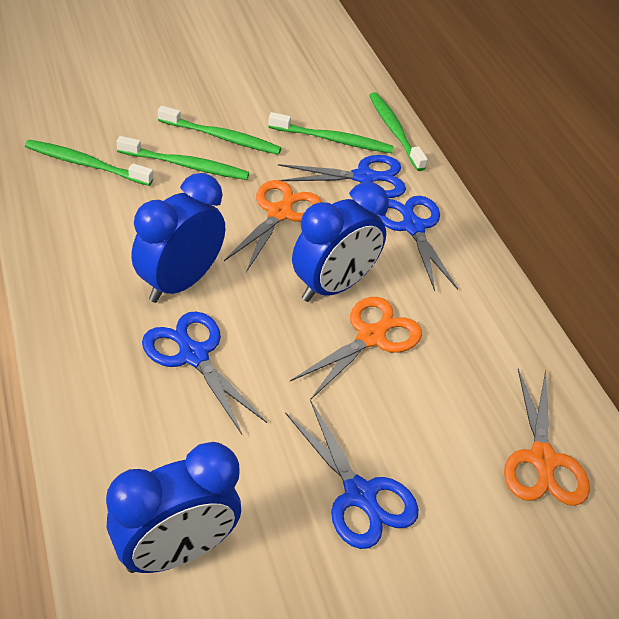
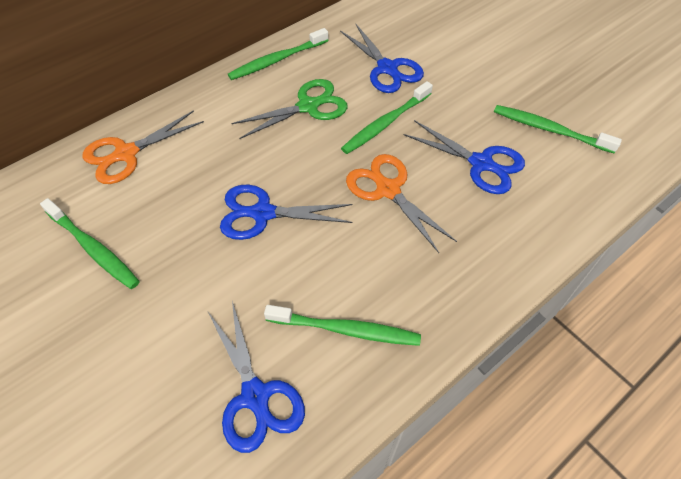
blue clock: [106,442,241,573] [131,173,225,303] [292,182,389,302] = 3 -> none = 0
green scissors: none = 0 -> [231,79,348,139] = 1
orange scissors: [224,180,322,272] [290,297,422,400] [504,369,590,506] = 3 -> [82,110,204,184] [346,154,457,253] = 2

